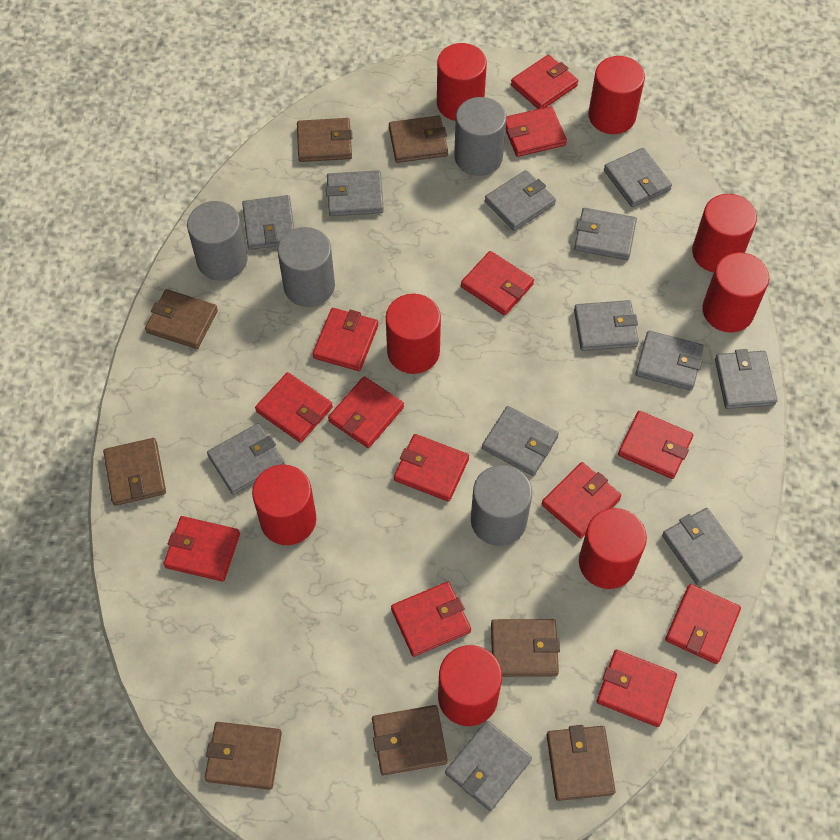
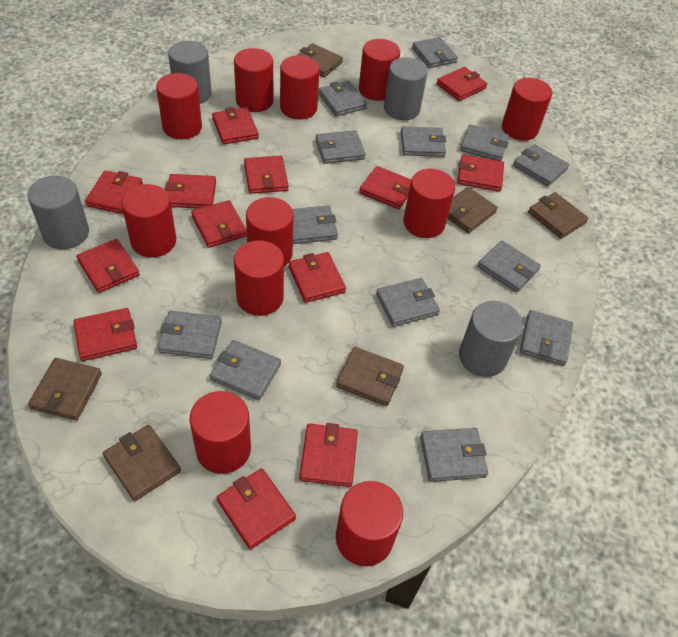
brown wallet: [103,438,166,506] [145,289,218,349] [205,722,282,790] [297,118,352,162] [372,705,448,776] [389,115,448,163] [491,619,560,677] [546,725,616,801] = 8 -> [28,358,102,421] [103,425,181,501] [297,43,343,77] [336,347,404,406] [447,187,498,233] [528,192,588,239] = 6
grey wallet: [207,423,285,495] [242,195,294,250] [326,170,384,216] [445,721,532,811] [482,406,559,476] [485,170,556,231] [574,208,637,260] [574,300,639,351] [604,148,672,207] [635,330,704,391] [662,508,743,585] [715,349,777,409] = 12 -> [158,311,222,359] [210,340,281,400] [292,205,338,244] [316,130,366,164] [318,81,367,116] [376,278,440,327] [400,126,446,157] [412,37,458,68] [420,428,488,482] [460,124,509,161] [477,241,541,292] [513,144,569,186] [520,310,573,366] = 13
red cylinder: [252,464,316,545] [386,294,441,374] [437,43,487,121] [438,645,502,726] [579,508,647,589] [588,56,645,134] [692,194,757,273] [702,252,769,333] = 8 -> [121,184,176,258] [156,73,202,139] [190,391,251,474] [234,48,273,112] [234,240,284,316] [246,197,294,266] [280,55,320,119] [336,481,403,566] [359,39,400,101] [403,169,455,238] [502,78,552,141] = 11

